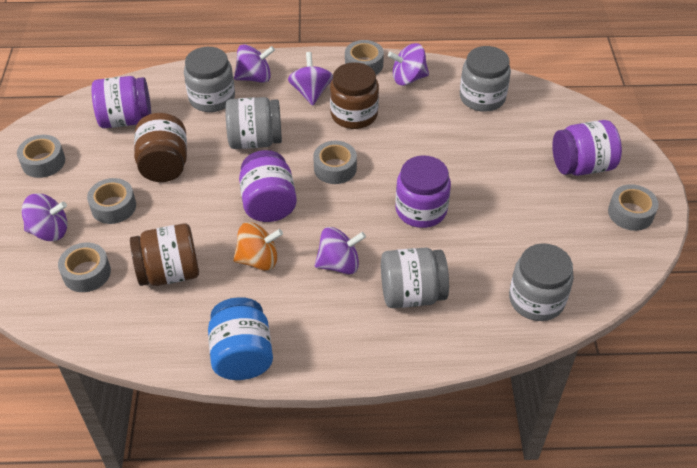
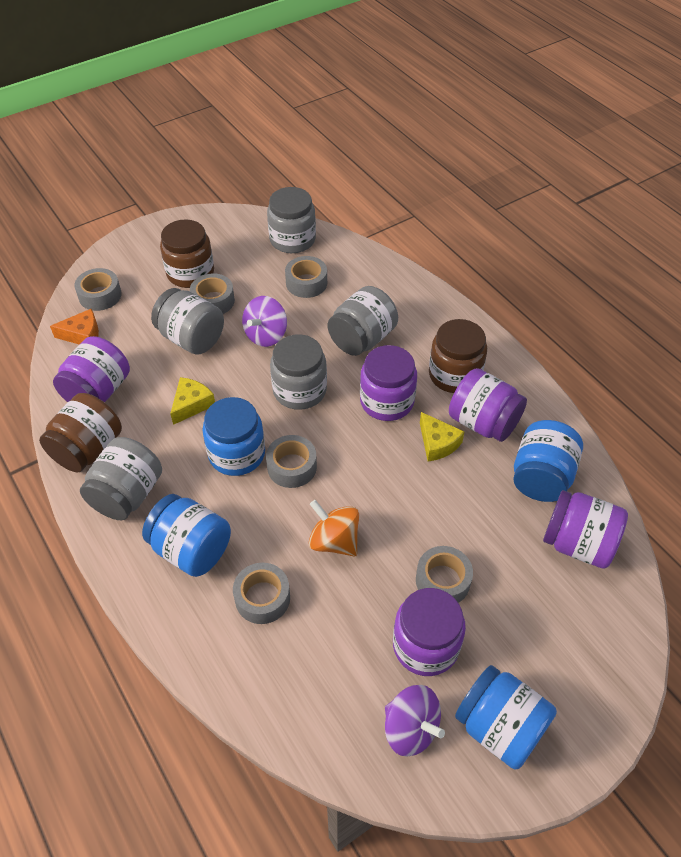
blue jar: [208,297,273,380] = 1 -> [142,494,231,577] [203,397,265,476] [455,665,557,769] [513,420,583,502] = 4
orange cheese: none = 0 -> [50,309,99,345] = 1
purple jar: [92,76,151,128] [239,150,297,222] [395,155,451,228] [552,120,622,176] = 4 -> [53,336,130,402] [360,345,417,421] [393,588,466,676] [449,368,527,442] [543,490,628,569] = 5
purple spinning top: [22,193,68,241] [234,44,275,83] [288,52,333,106] [315,227,366,274] [388,43,429,85] = 5 -> [242,296,287,347] [385,685,445,757] = 2
yellow cheese: none = 0 -> [170,377,215,425] [420,412,464,461] = 2

